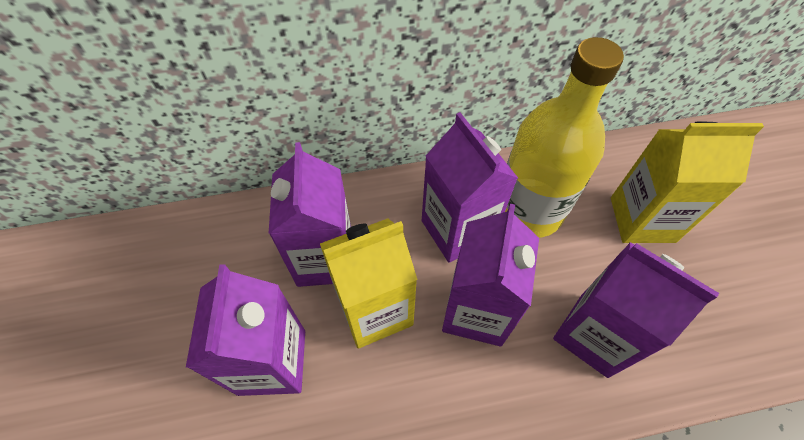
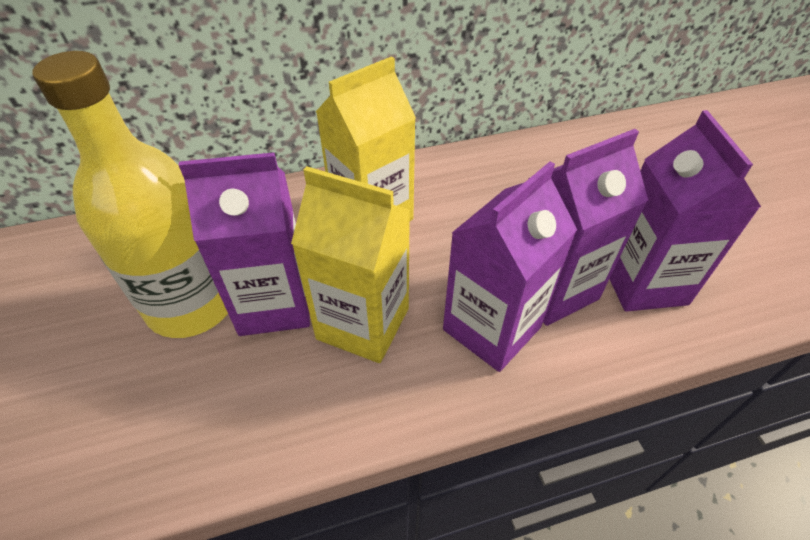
purple carton: [186,264,305,396] [269,142,351,287] [422,112,518,263] [442,204,539,346] [553,242,719,378] = 5 -> [179,152,310,336] [443,162,577,372] [528,129,648,326] [610,110,761,312] = 4

